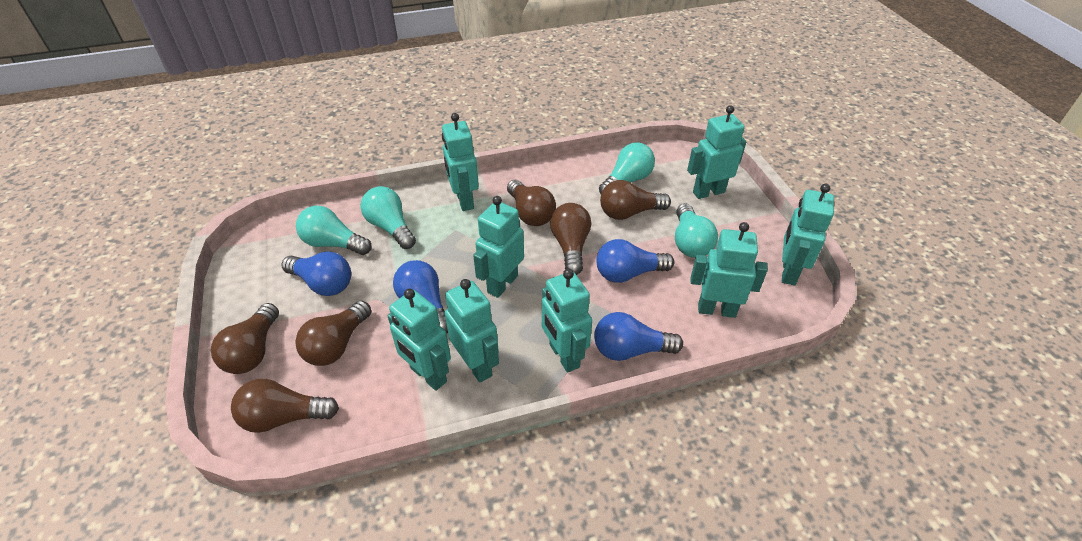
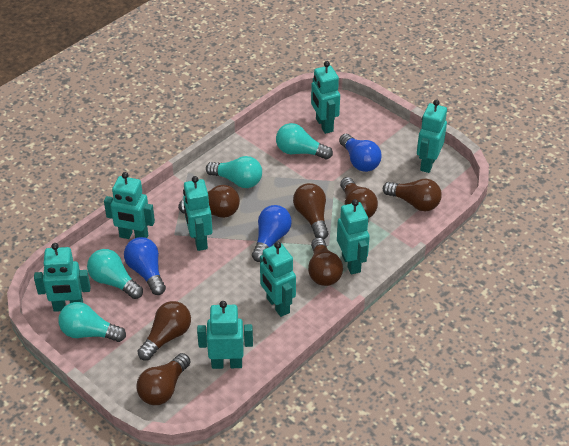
blue light bulb: [282,252,351,296] [393,260,448,333] [594,312,683,361] [596,239,674,283] = 4 -> [124,237,166,295] [252,205,292,262] [339,134,382,172] = 3
brown light bulb: [211,303,279,374] [231,379,339,433] [295,300,371,366] [507,180,556,226] [550,203,591,275] [600,180,671,220] = 6 -> [136,353,190,405] [137,301,191,360] [178,185,240,218] [293,183,328,239] [308,238,343,286] [340,177,378,218] [383,179,442,211] = 7

